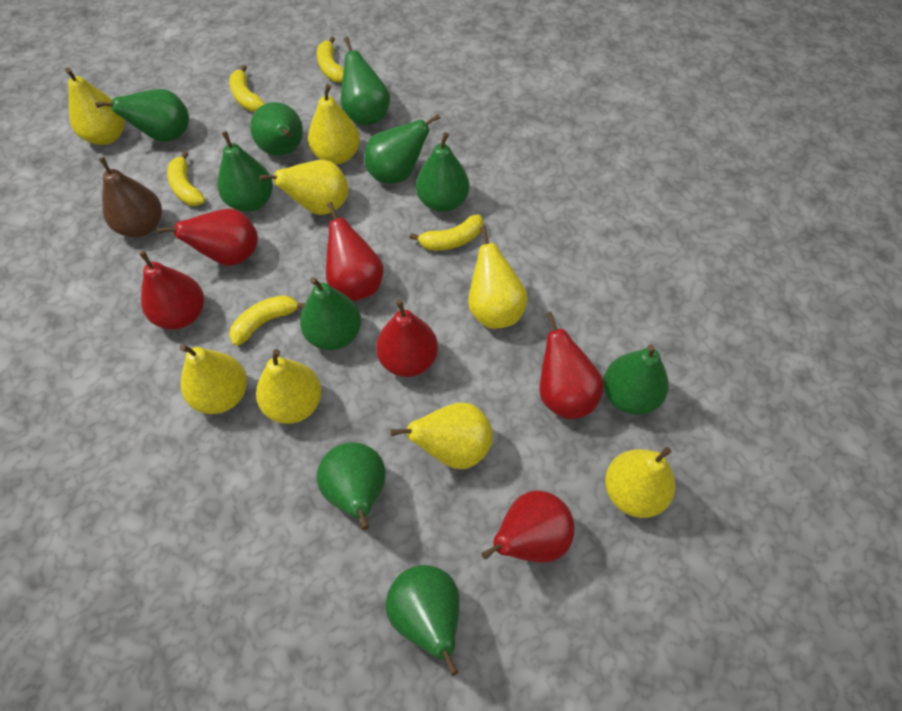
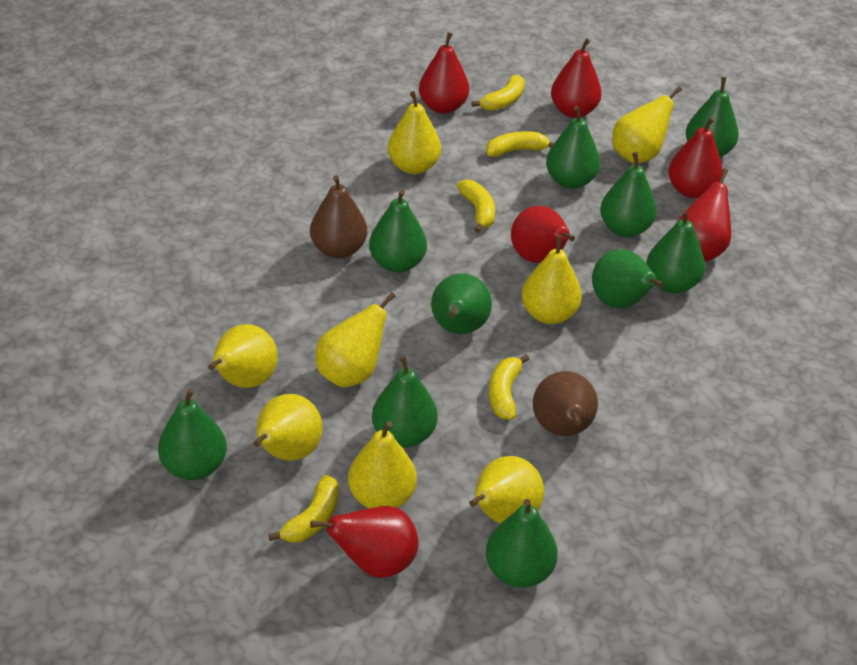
brown pear: [99,157,162,237] = 1 -> [310,175,367,258] [533,371,598,436] = 2

